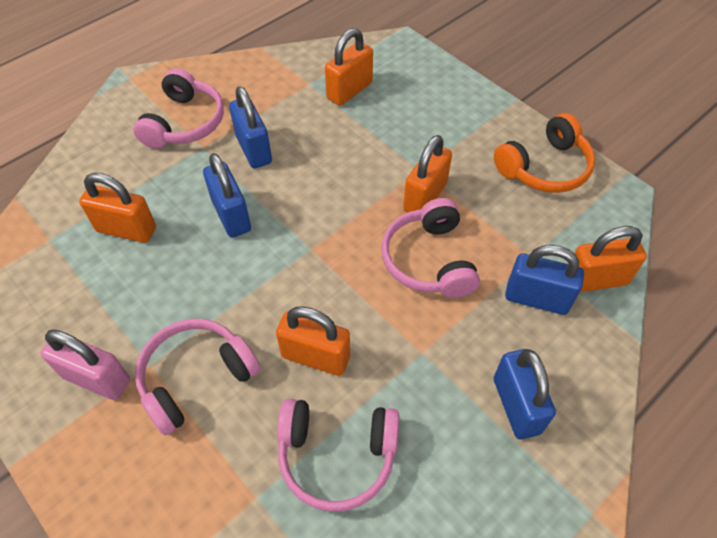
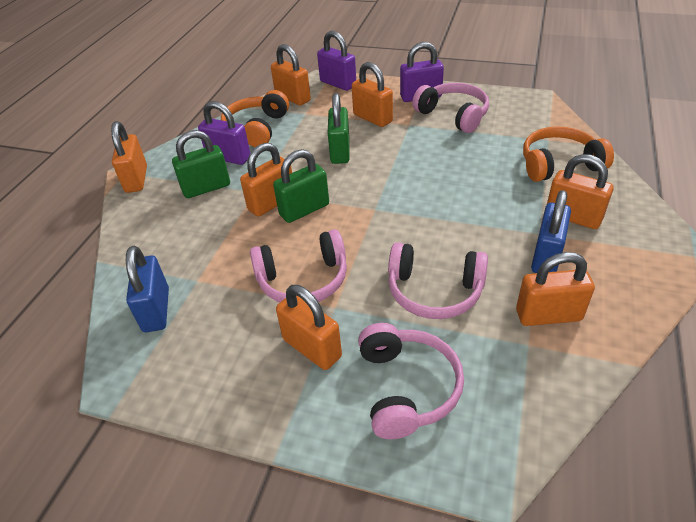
blue padlock: [203,153,251,238] [229,87,272,168] [494,349,556,439] [505,245,584,315] = 4 -> [126,246,169,332] [531,190,571,273] = 2
green padlock: none = 0 -> [172,130,230,198] [273,149,329,223] [328,93,350,164] = 3
orange headphones: [494,113,595,193] = 1 -> [221,90,289,147] [523,126,614,182] = 2
orange padlock: [79,173,156,243] [276,306,350,376] [325,28,373,106] [403,135,452,212] [574,226,647,292] = 5 -> [111,121,147,193] [240,143,292,217] [271,44,311,106] [276,285,342,370] [352,62,393,127] [516,252,595,326] [547,154,614,229] = 7
pink padlock: [40,330,130,400] = 1 -> none = 0
purple padlock: none = 0 -> [198,101,250,165] [317,31,356,91] [400,42,444,102] = 3

